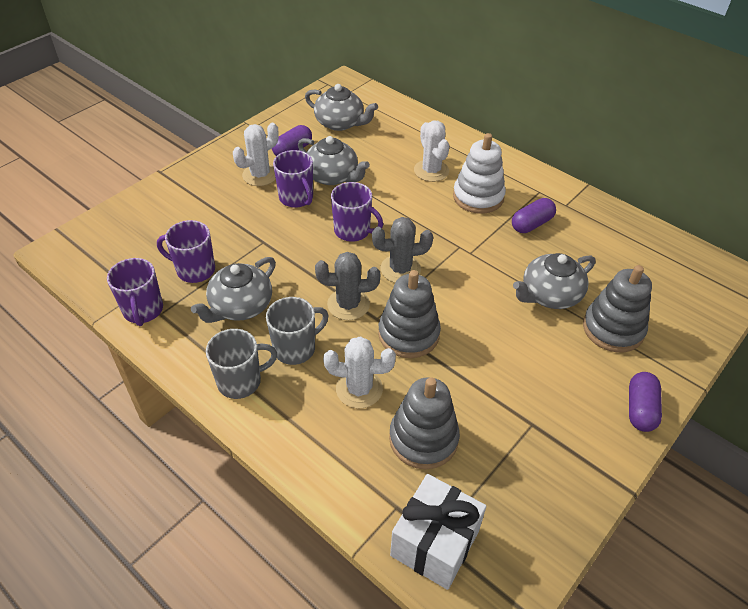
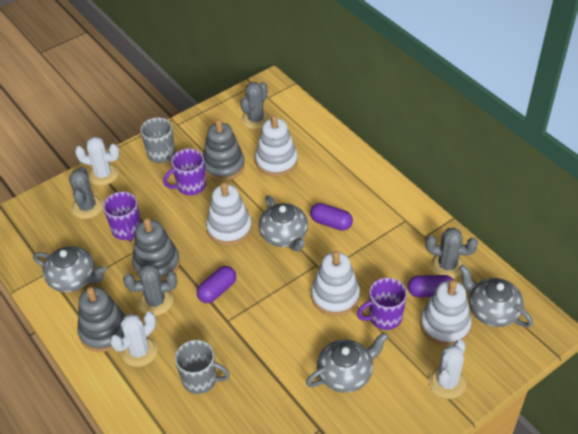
grey cactus: [315,252,380,320] [372,217,433,283] = 2 -> [69,167,103,219] [123,264,177,316] [240,82,271,129] [425,228,478,279] = 4
purple mug: [107,258,163,326] [157,220,215,283] [273,150,313,208] [331,182,383,242] = 4 -> [103,192,141,241] [163,149,206,195] [357,278,407,330] = 3
white gift: [390,474,486,590] = 1 -> none = 0
white stacking toy: [453,133,506,214] = 1 -> [206,182,252,246] [255,115,298,177] [311,251,360,316] [420,280,472,346] = 4

